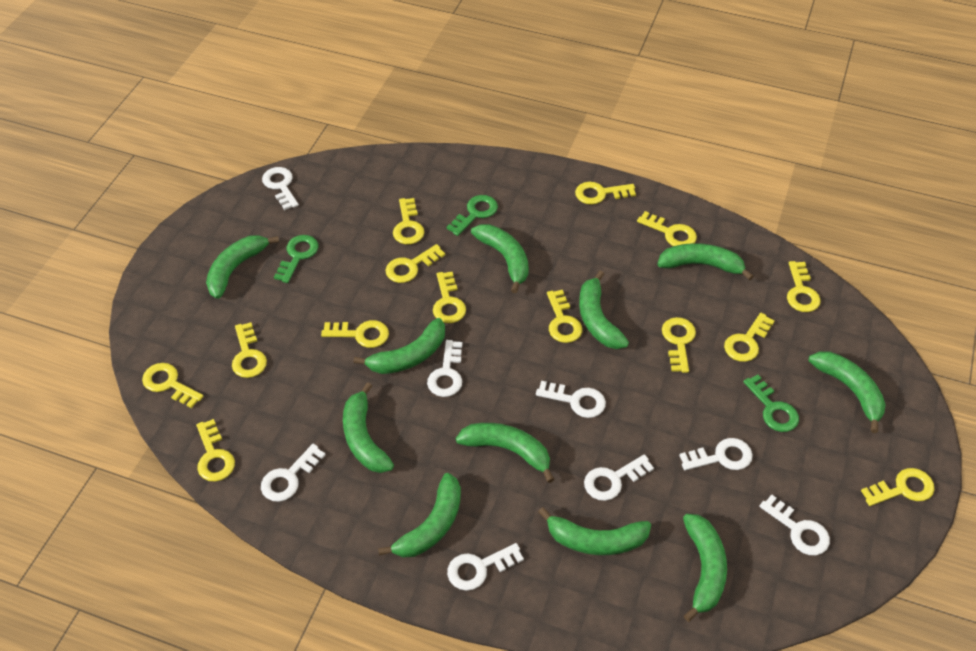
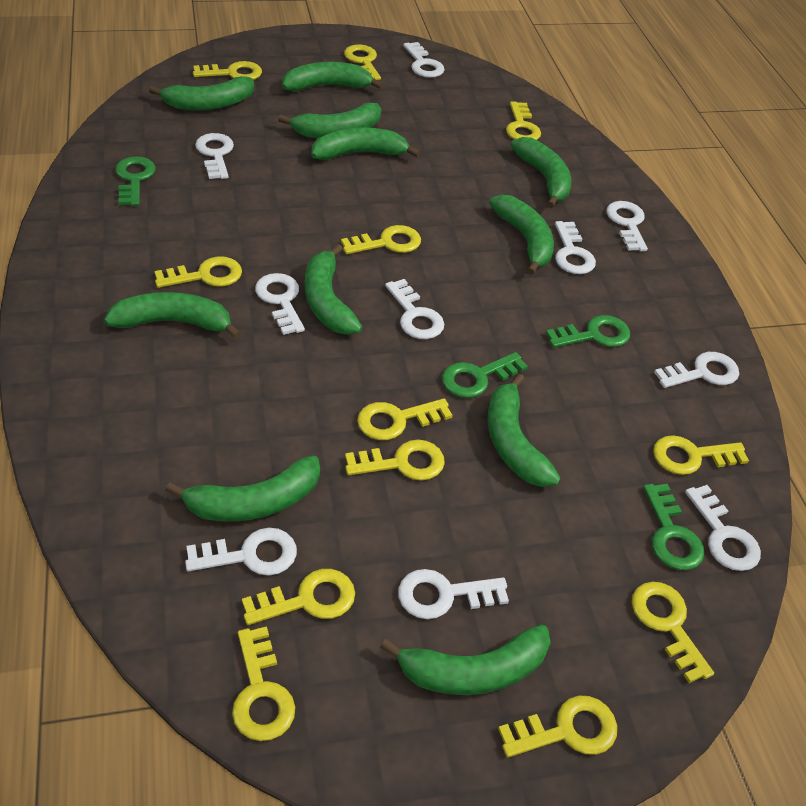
green key: [274,235,318,283] [447,195,498,236] [743,374,799,432] = 3 -> [115,156,156,206] [442,352,528,398] [546,315,630,348] [643,484,704,570] = 4
white key: [261,444,326,502] [262,167,299,210] [427,340,462,397] [447,543,524,591] [536,381,606,418] [584,454,654,501] [679,438,753,470] [759,495,830,555] = 8 -> [185,528,297,575] [195,133,234,179] [255,273,305,335] [385,279,444,339] [398,569,509,619] [403,42,444,78] [555,221,596,274] [606,201,648,251] [654,352,739,388] [685,485,761,571] = 10
yellow key: [142,363,204,408] [196,419,235,482] [232,322,267,378] [321,320,389,348] [385,244,445,283] [393,198,424,244] [433,272,466,323] [547,290,582,343] [575,182,636,205] [637,211,697,246] [662,317,696,373] [724,313,775,362] [787,261,821,312] [861,468,935,506] = 14 -> [154,256,242,288] [193,61,262,80] [232,626,295,741] [242,569,355,625] [341,225,421,254] [344,44,381,80] [345,440,445,481] [357,398,453,440] [498,696,617,758] [506,102,541,140] [632,582,714,683] [653,435,749,475] = 12

